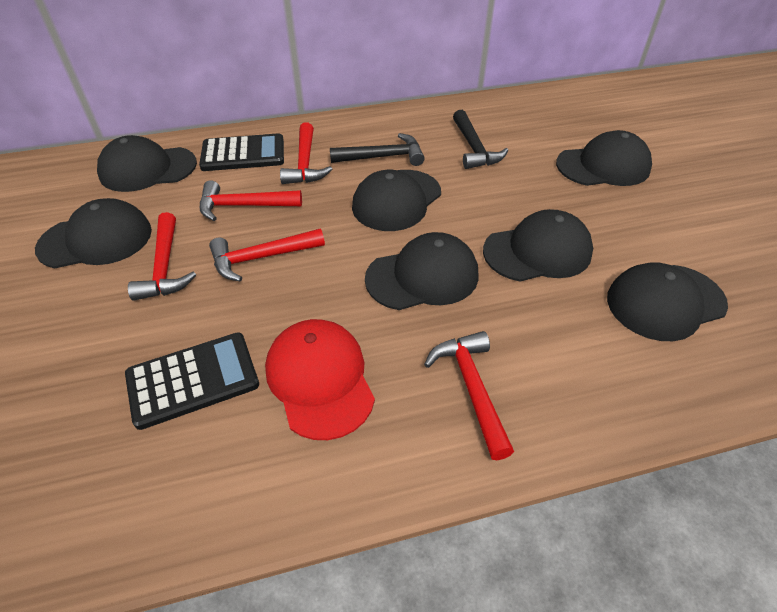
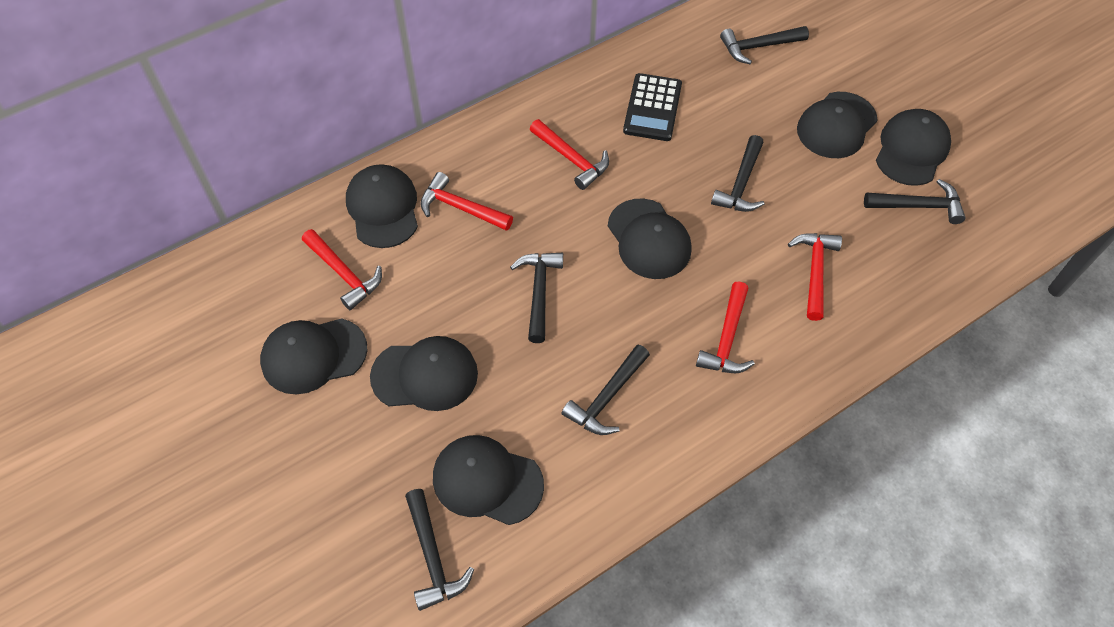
black calculator: [125,332,259,430] [199,133,284,171] = 2 -> [623,73,682,141] = 1
black hammer: [330,133,425,166] [453,110,508,169] = 2 -> [405,489,474,611] [510,253,563,343] [562,344,650,435] [711,135,764,212] [720,26,809,64] [864,179,966,224] = 6
red cap: [265,319,375,440] = 1 -> none = 0

